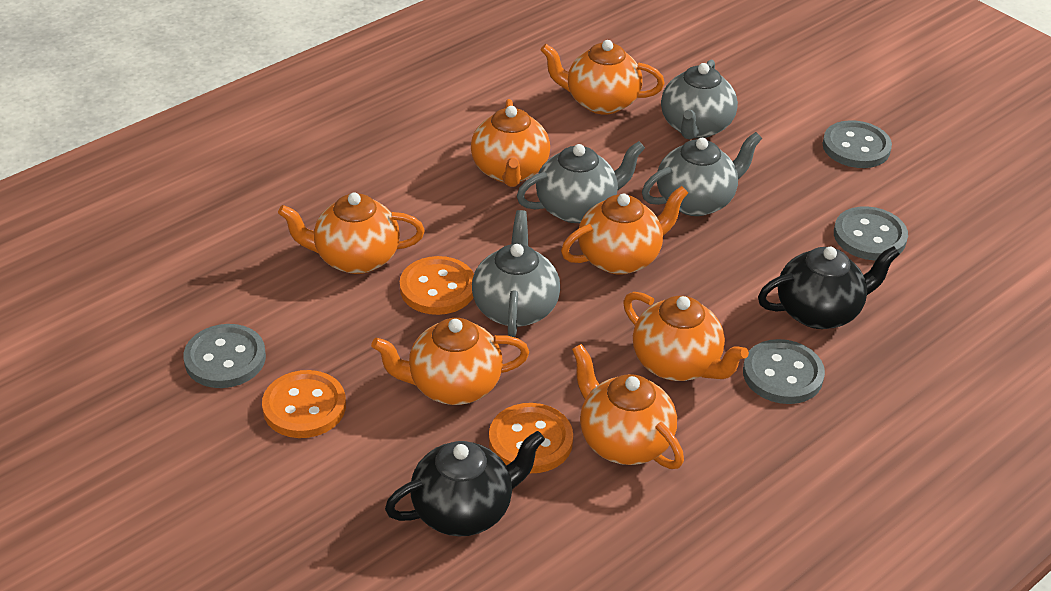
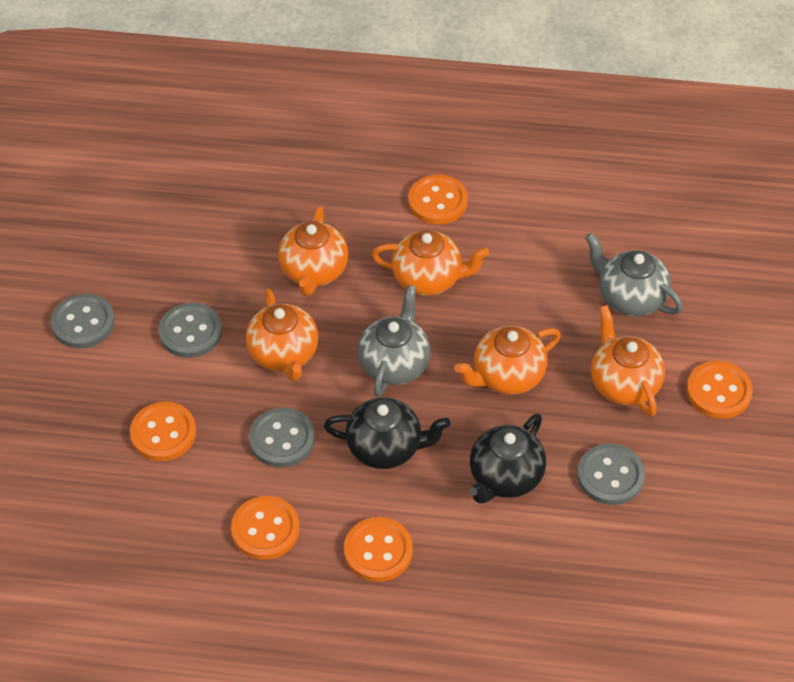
grey teapot: [472,210,560,337] [517,141,645,223] [642,132,762,216] [661,60,738,139] = 4 -> [358,285,431,397] [585,233,683,317] = 2
orange button: [262,370,346,438] [400,256,474,315] [489,403,573,473] = 3 -> [130,402,196,461] [231,496,300,560] [344,517,413,582] [409,175,468,224] [686,361,753,419] = 5
orange teapot: [278,193,425,274] [371,318,529,405] [471,99,550,187] [541,40,664,115] [561,186,688,275] [572,344,684,469] [623,292,749,381] = 7 -> [246,288,318,381] [278,206,348,296] [372,230,490,296] [454,326,561,395] [591,305,665,417] = 5

